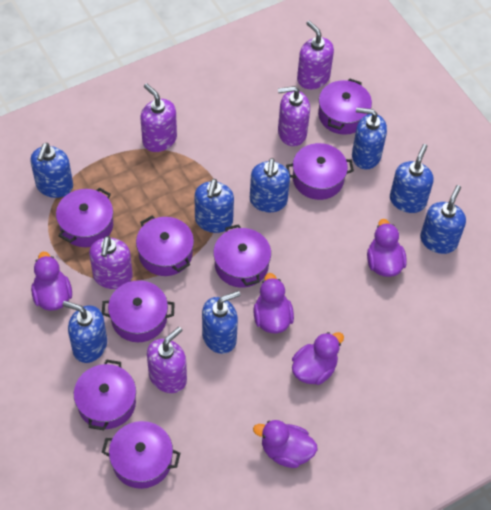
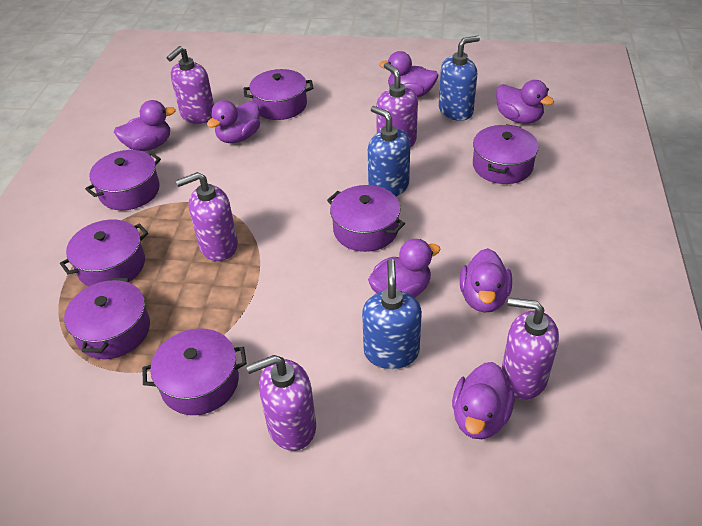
blue soap dispenser: [30,143,73,198] [62,301,107,363] [195,179,234,233] [202,291,240,354] [250,158,290,212] [352,107,387,170] [390,144,434,213] [420,185,466,254] = 8 -> [362,259,422,369] [368,106,410,197] [439,36,480,121] = 3
purple duck: [31,252,72,311] [253,273,294,333] [253,420,317,468] [292,332,344,385] [367,219,407,277] = 5 -> [114,100,176,151] [207,100,260,143] [368,239,441,298] [379,51,439,97] [452,362,515,439] [460,248,512,312] [496,80,554,124] = 7
purple pot: [56,187,113,247] [74,359,136,430] [102,280,175,342] [102,421,180,489] [136,216,194,276] [213,224,271,288] [286,143,354,200] [318,78,372,135] = 8 -> [60,220,148,287] [64,278,150,359] [85,150,161,210] [142,328,247,415] [244,69,313,120] [327,185,405,252] [473,124,539,184] = 7

